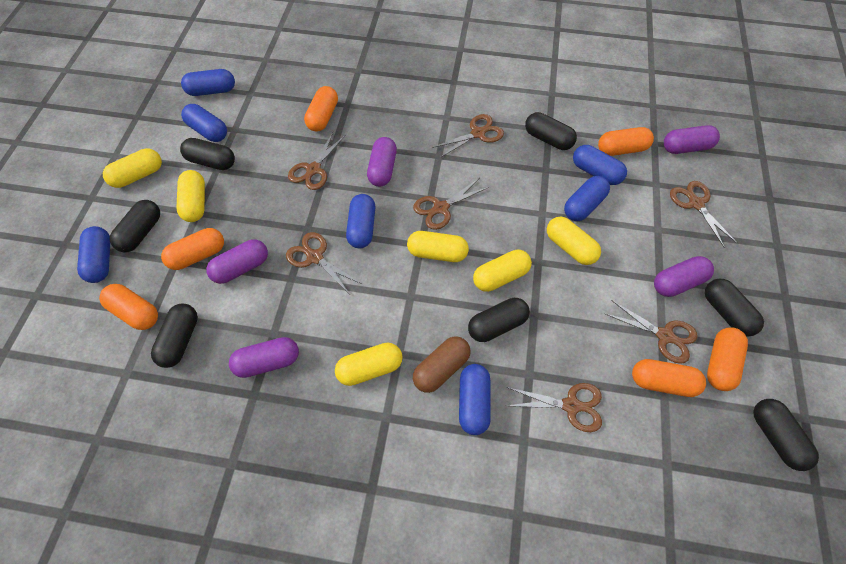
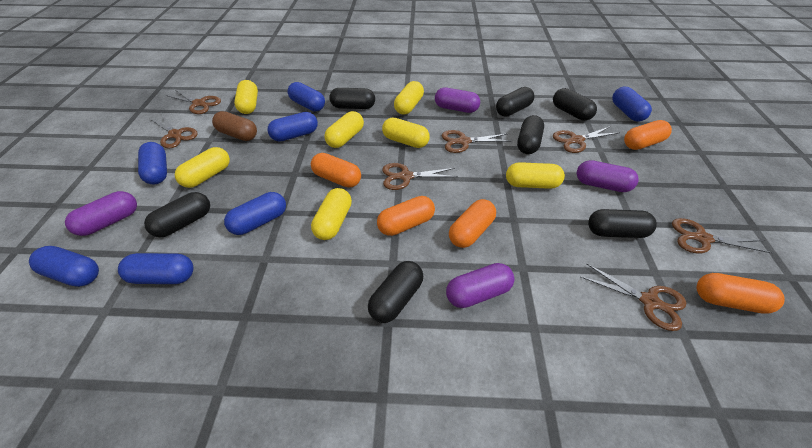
orange capsule: [99,284,158,330] [161,228,224,270] [304,86,338,131] [598,127,654,156] [632,359,706,397] [707,327,748,391] = 6 -> [311,153,361,188] [377,196,435,236] [449,199,496,248] [624,120,672,150] [697,273,785,314] = 5
purple capsule: [206,239,268,284] [229,337,299,378] [367,137,397,187] [654,256,714,297] [664,125,720,154] = 5 -> [65,191,137,236] [435,88,480,113] [446,263,514,308] [577,160,639,192] = 4
yellow capsule: [103,148,162,188] [176,170,205,222] [335,343,403,386] [407,231,469,262] [473,250,532,292] [547,217,601,265] = 6 -> [175,147,230,188] [234,80,258,114] [311,188,352,240] [324,111,364,148] [382,118,430,148] [394,81,424,115] [506,162,565,189] = 7

